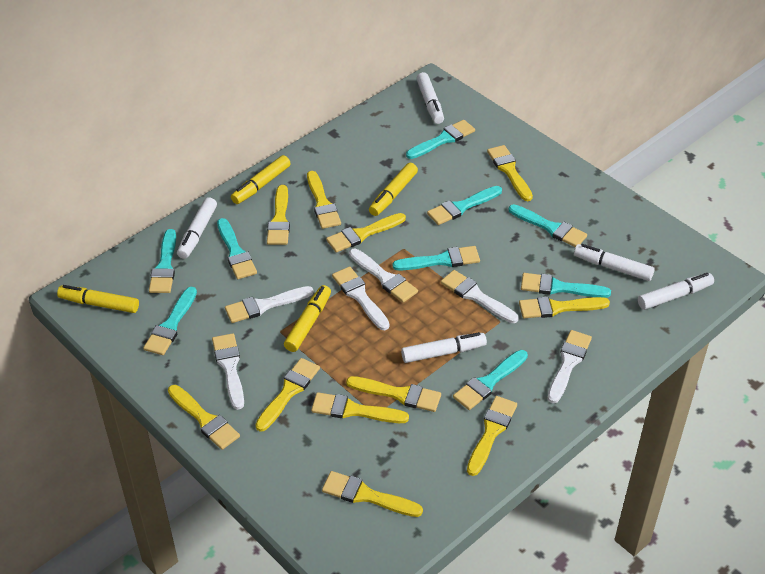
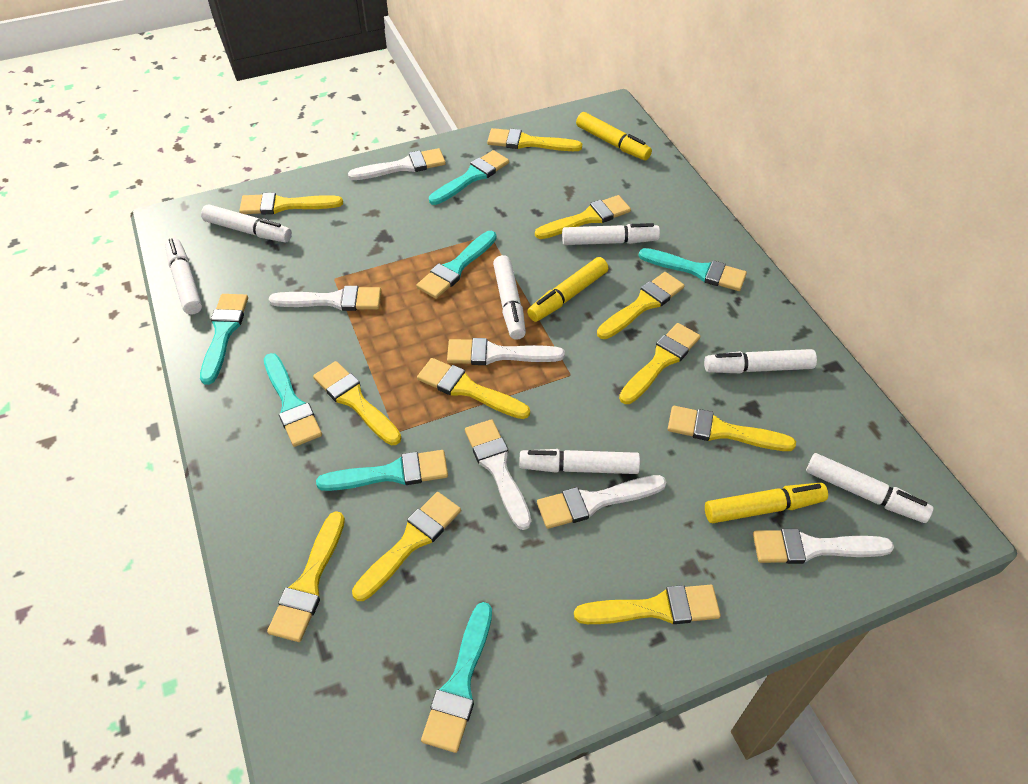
turquoise brush: [143,287,197,355] [149,229,176,293] [217,218,257,279] [392,246,480,270] [406,120,475,159] [427,186,502,225] [453,350,528,410] [509,204,587,247] [521,273,611,298] = 9 -> [200,294,248,385] [264,353,322,447] [316,450,448,491] [416,231,497,299] [421,602,492,753] [429,150,509,205] [639,248,747,291] = 7
white marker: [177,197,217,259] [401,332,487,363] [416,72,444,124] [574,244,655,281] [638,273,714,310] = 5 -> [165,238,202,315] [201,204,292,243] [493,255,526,340] [519,449,640,474] [562,223,660,245] [704,349,817,373] [806,453,934,523] = 7
yellow marker: [57,285,139,313] [231,155,291,204] [284,285,331,352] [369,163,418,216] = 4 -> [527,257,608,322] [576,112,652,160] [705,483,828,523] = 3

